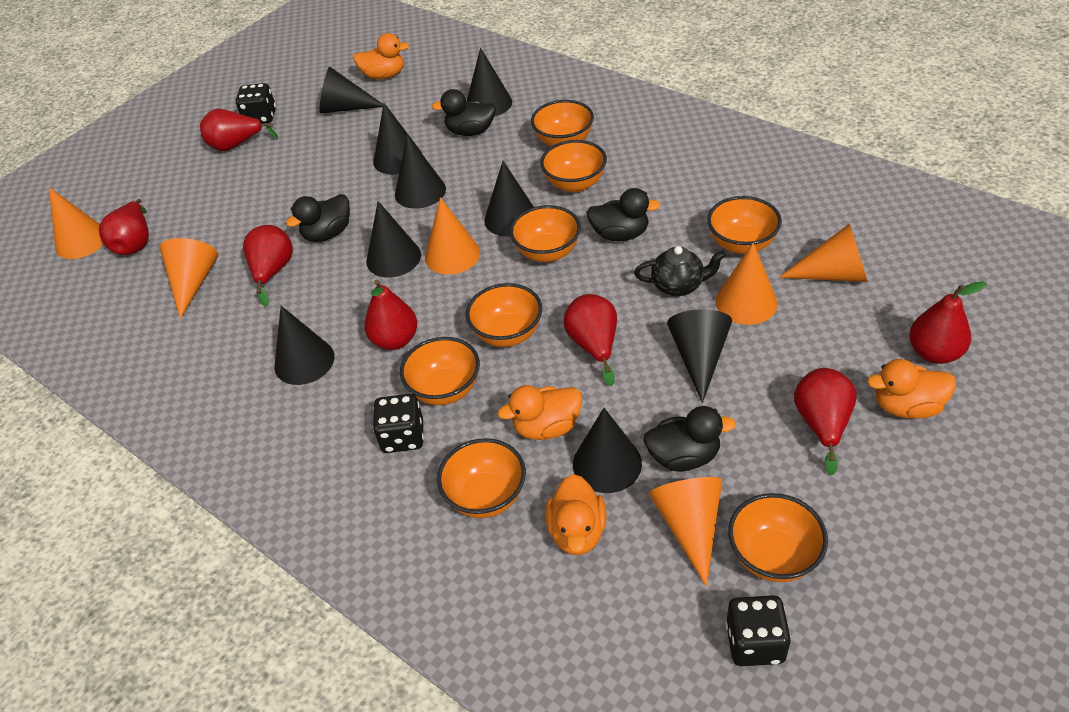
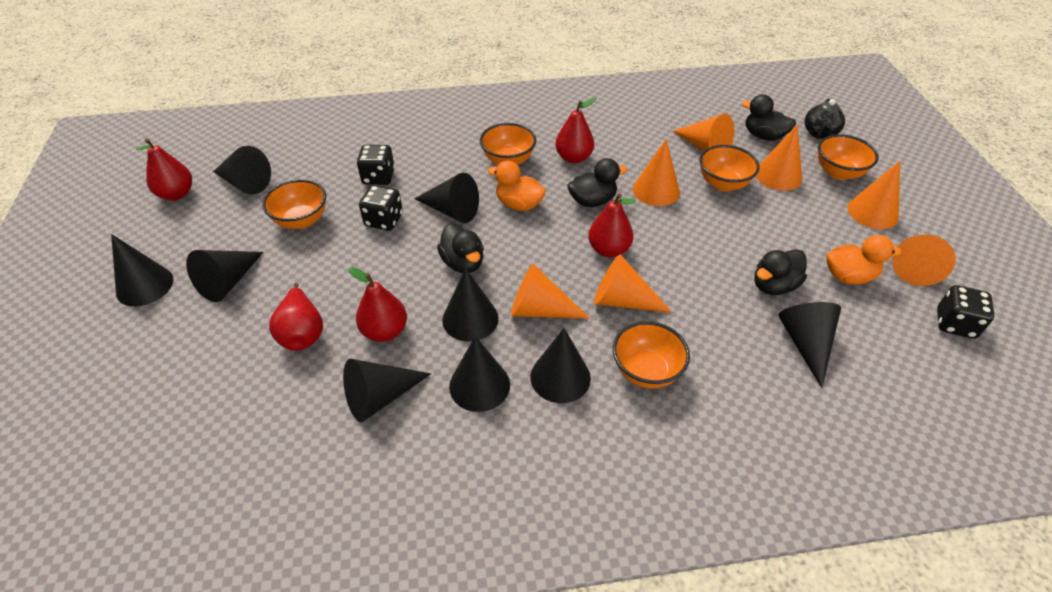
orange bowl: [400,337,480,405] [437,438,526,518] [466,283,542,347] [510,205,581,262] [531,100,594,146] [540,140,607,193] [707,196,782,254] [728,493,828,582] = 8 -> [262,179,326,229] [480,123,536,165] [613,321,690,388] [699,145,760,191] [818,134,879,180] = 5
orange cone: [49,187,104,259] [160,238,218,319] [425,197,480,275] [649,477,722,586] [716,242,778,325] [779,223,868,282] = 6 -> [511,264,590,319] [594,254,672,313] [633,139,680,206] [673,113,734,151] [756,124,802,191] [847,161,900,229] [892,235,956,286] = 7
orange duck: [353,33,409,79] [498,385,582,440] [545,474,606,555] [867,359,956,419] = 4 -> [488,161,546,211] [826,235,901,284] = 2
red pear: [99,199,149,255] [200,109,278,151] [243,225,293,307] [364,280,417,350] [563,294,617,386] [794,368,857,476] [909,281,987,364] = 7 -> [136,139,192,201] [269,283,323,351] [349,267,407,342] [555,98,596,163] [588,193,636,258] = 5

